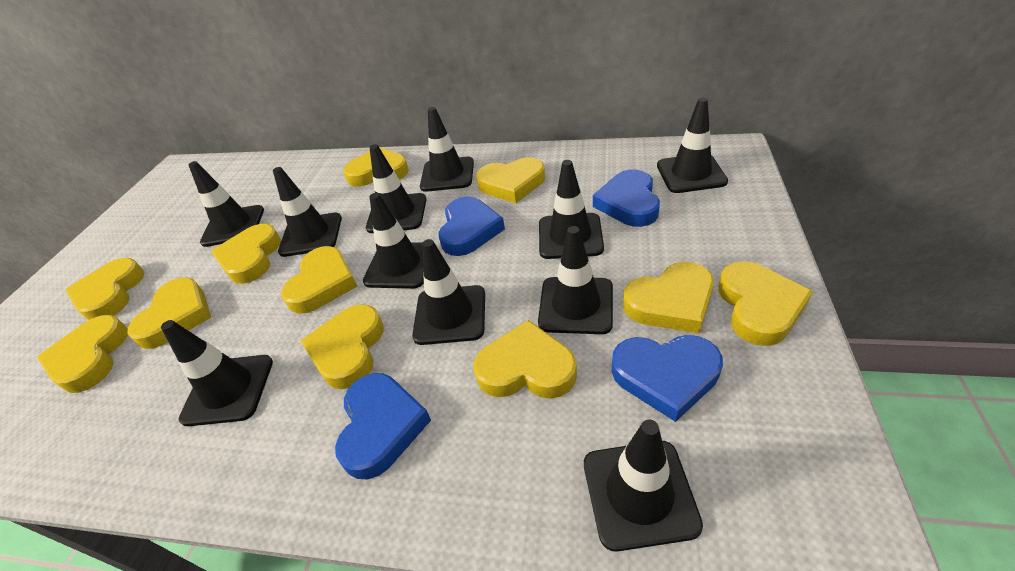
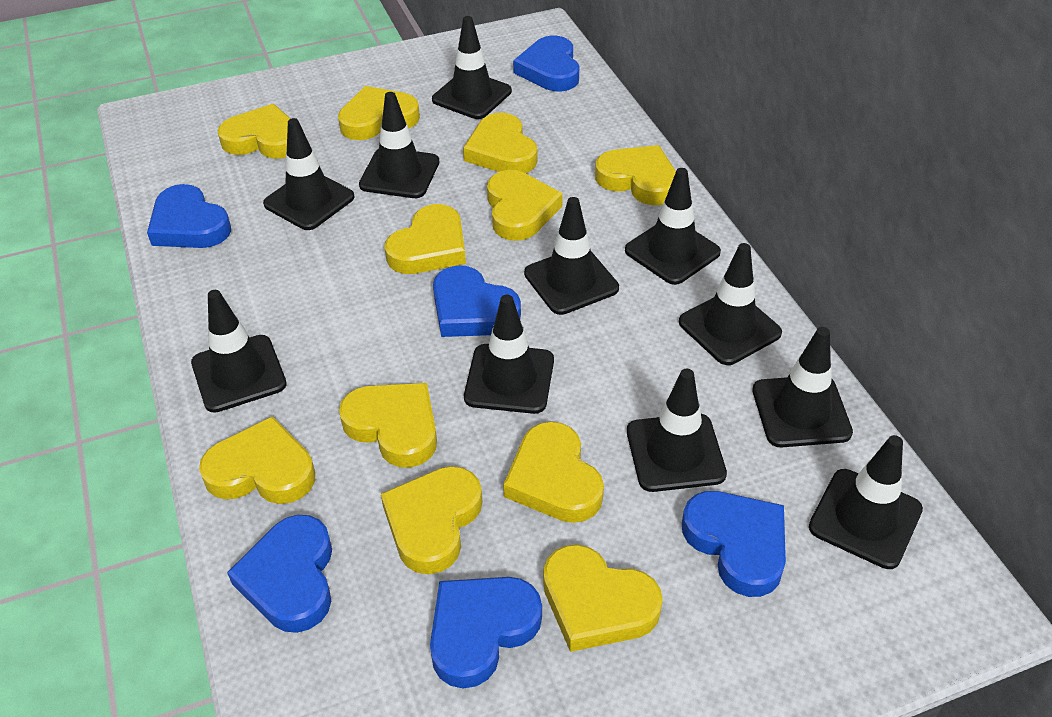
blue heart: [335,373,431,480] [438,197,505,256] [593,170,660,227] [612,335,723,422] = 4 -> [147,184,231,248] [227,515,332,633] [430,577,542,689] [433,265,521,337] [513,36,579,92] [682,491,786,597] = 6

